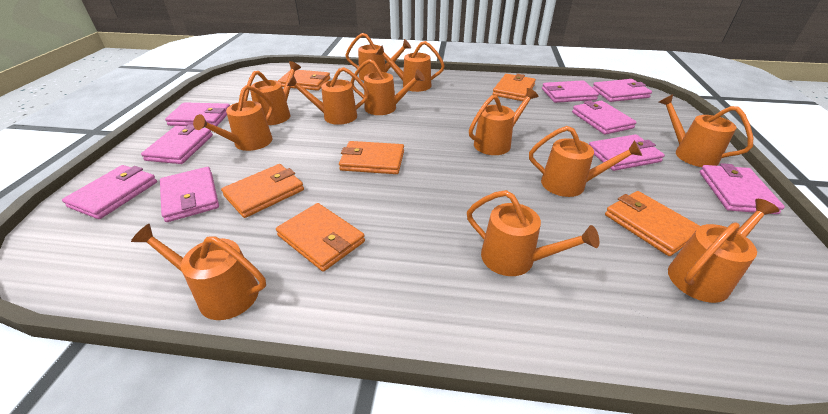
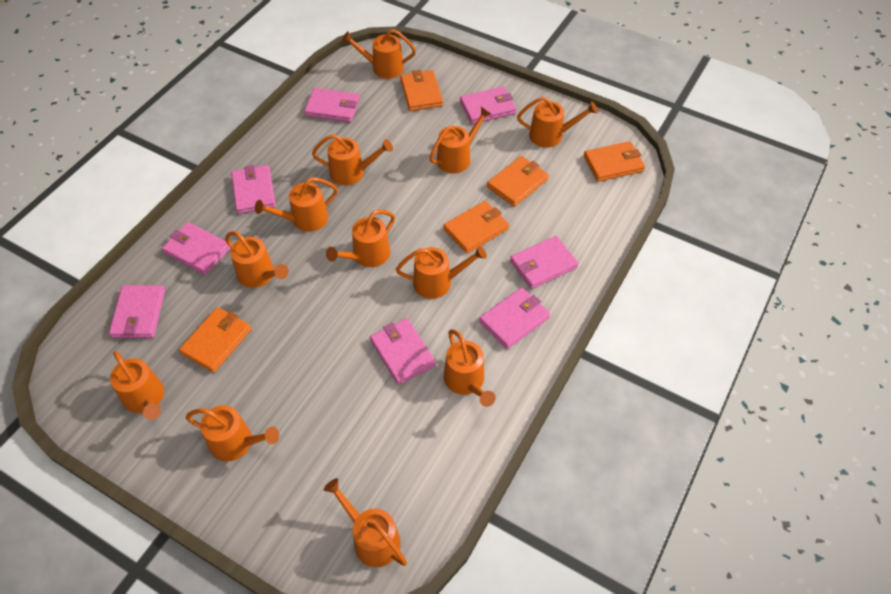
orange wallet: [221,164,304,218] [276,203,365,272] [278,70,330,91] [339,141,404,174] [493,74,536,101] [605,191,700,256] = 6 -> [179,307,252,373] [400,70,443,111] [443,201,509,253] [487,156,549,207] [584,141,645,182] = 5
pink wallet: [62,165,157,219] [141,124,213,164] [160,167,219,222] [165,102,230,126] [542,80,599,103] [572,100,637,135] [589,134,665,171] [592,79,652,102] [700,163,785,214] = 9 -> [109,285,165,338] [162,222,231,275] [231,165,276,214] [304,88,360,122] [370,318,436,385] [460,86,516,124] [479,287,550,349] [510,236,578,289] = 8

